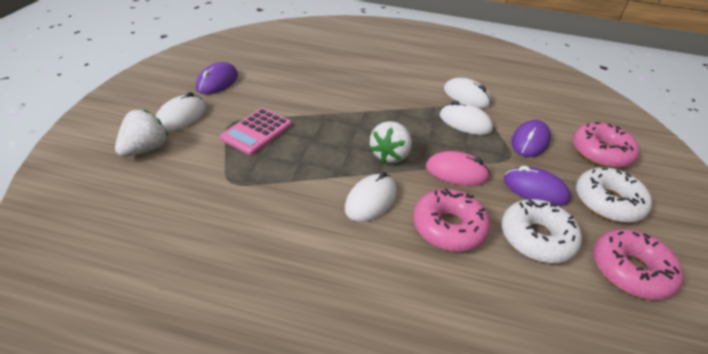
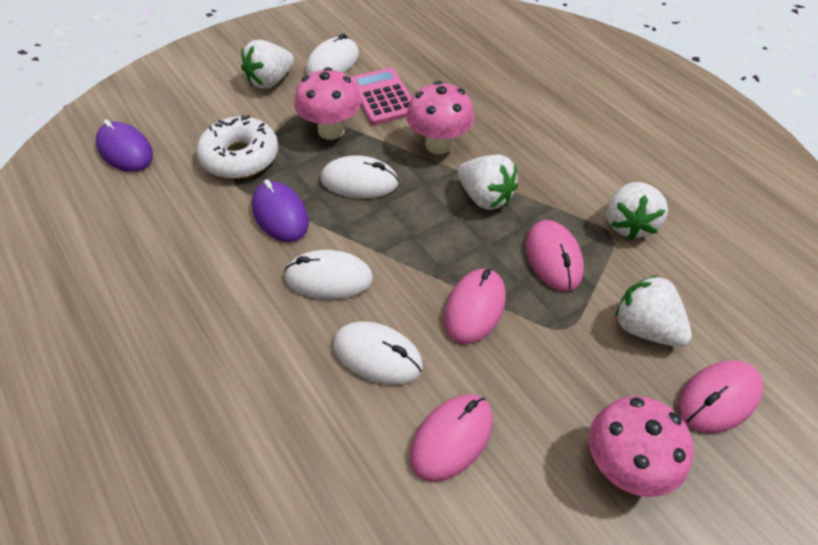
pink donut: [413,188,490,252] [573,122,639,168] [593,229,683,300] = 3 -> none = 0
pink mouse: [426,151,491,186] = 1 -> [410,394,493,482] [444,268,506,344] [525,220,584,291] [678,360,763,433] = 4
pink mushroom: none = 0 -> [294,67,361,140] [406,81,474,154] [589,396,693,497] = 3
purple mouse: [196,62,238,94] [504,166,571,206] [511,120,551,157] = 3 -> [96,119,153,172] [252,180,309,242] = 2
white donut: [501,199,582,263] [576,167,652,223] = 2 -> [197,115,278,179] = 1
white strawberry: [115,110,168,157] [370,121,412,163] = 2 -> [241,40,294,89] [458,155,518,210] [607,182,668,240] [615,275,692,347] = 4

